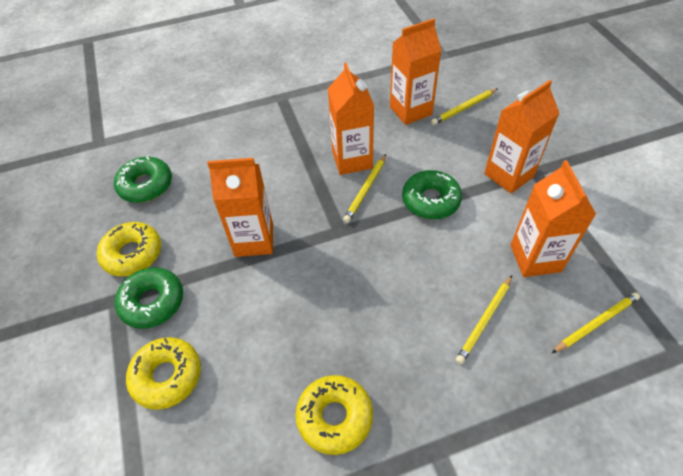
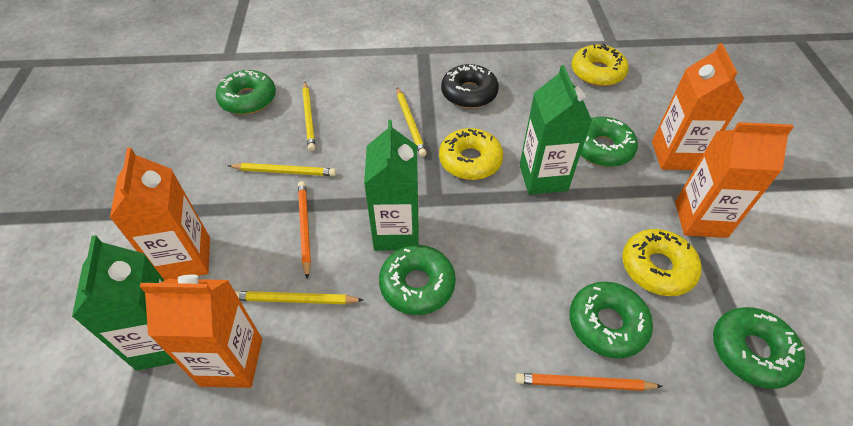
black donut: none = 0 -> [441,64,499,108] = 1
green carton: none = 0 -> [72,235,176,371] [364,120,419,251] [520,65,592,195] = 3
green donut: [114,156,172,203] [115,267,183,329] [402,170,462,219] = 3 -> [216,70,276,115] [379,245,456,315] [569,281,653,358] [580,117,638,167] [713,307,805,389] = 5
orange carton: [207,158,273,257] [328,63,374,175] [390,18,442,125] [484,80,559,194] [511,160,596,277] = 5 -> [110,147,210,280] [140,274,262,388] [652,43,744,170] [675,122,794,238] = 4
orange pencil: none = 0 -> [298,181,311,279] [515,373,663,391] = 2

